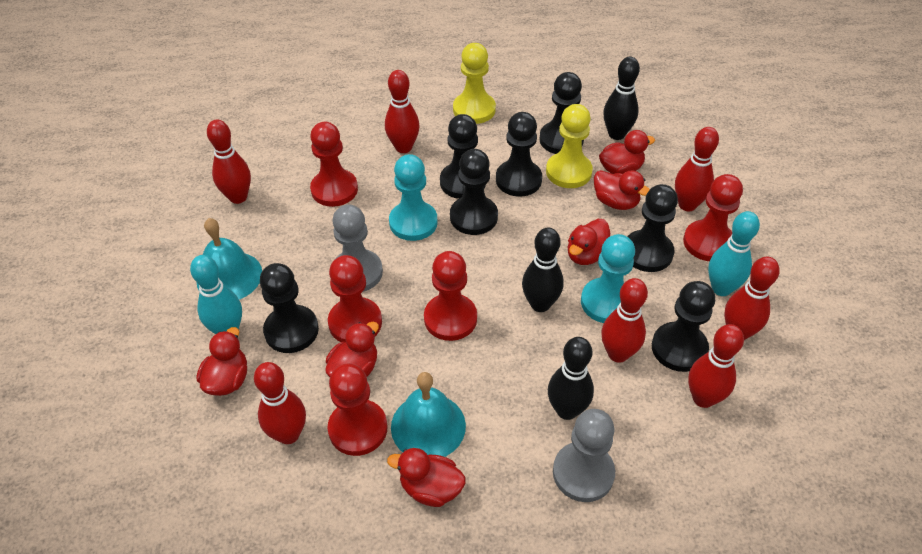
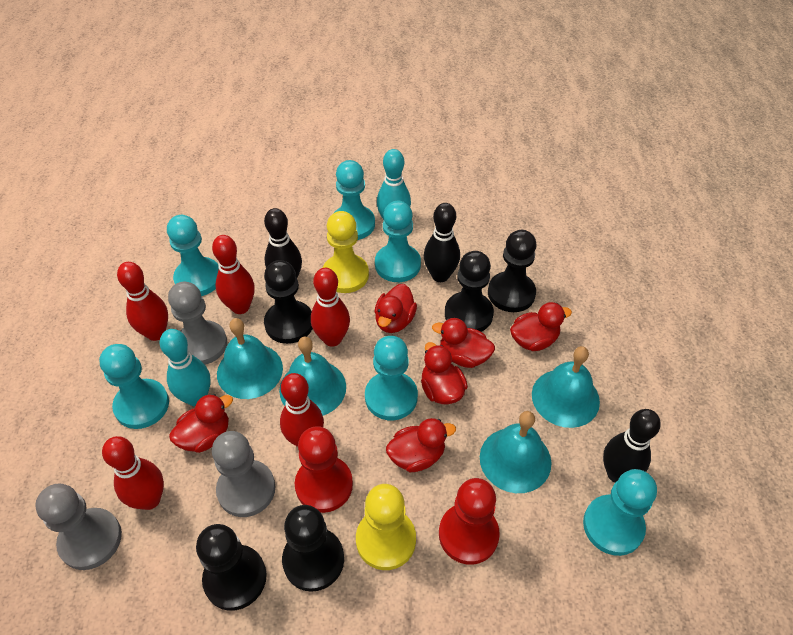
black pawn: [260,263,319,353] [440,114,486,199] [450,149,498,235] [496,112,542,197] [539,72,584,154] [627,184,678,272] [652,281,715,372] = 7 -> [196,524,267,611] [264,260,313,344] [282,505,344,592] [445,251,494,332] [488,230,536,312] = 5
grey pawn: [332,204,383,292] [553,409,615,502] = 2 -> [35,483,122,570] [168,282,227,365] [212,431,275,517] = 3
red bowling pin: [207,120,251,204] [254,362,306,444] [385,70,420,153] [601,278,648,363] [675,127,719,211] [688,324,744,408] [724,256,780,340] = 7 -> [102,436,164,510] [117,262,168,341] [212,235,255,314] [280,373,324,447] [311,268,350,347] = 5
red pawn: [310,122,358,207] [328,255,382,342] [328,363,387,456] [424,251,477,341] [683,174,743,261] = 5 -> [295,426,353,513] [439,478,500,565] = 2
turquoise bell: [196,218,262,300] [391,372,466,457] = 2 -> [217,318,283,399] [279,336,346,416] [480,411,551,493] [532,346,600,428] = 4
turquoise pawn: [389,154,438,241] [581,234,635,323] = 2 -> [99,344,169,429] [167,215,219,296] [334,160,375,240] [365,336,418,421] [375,201,421,282] [583,469,657,556] = 6

